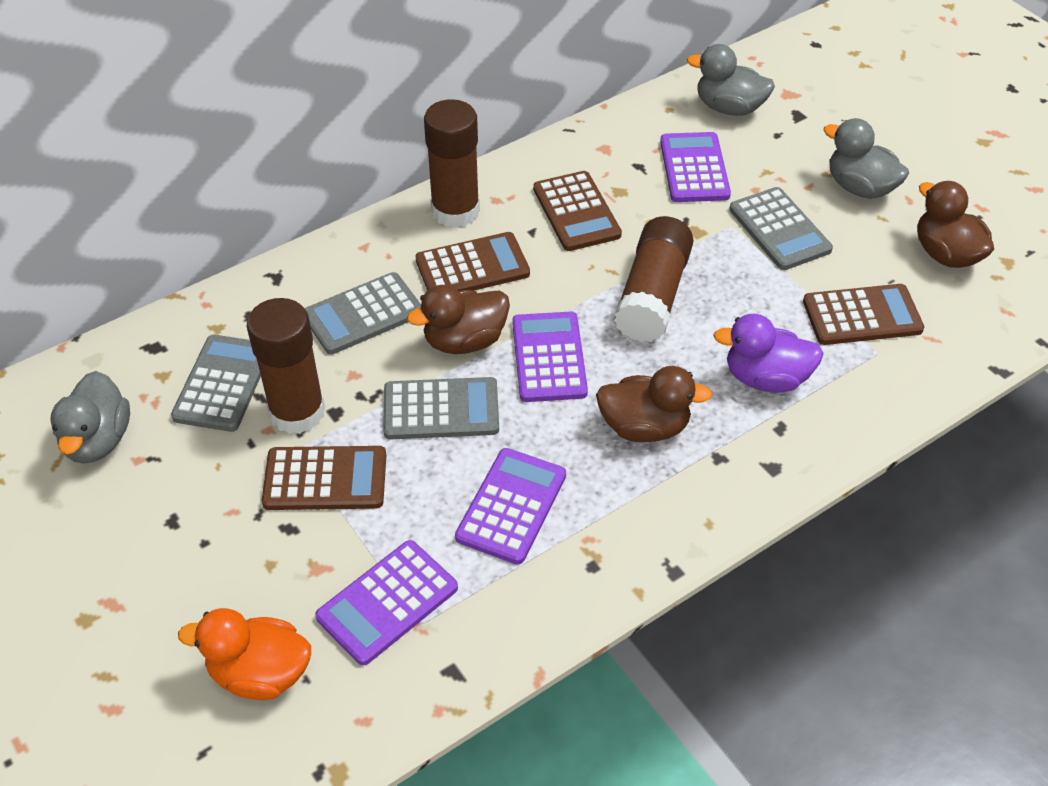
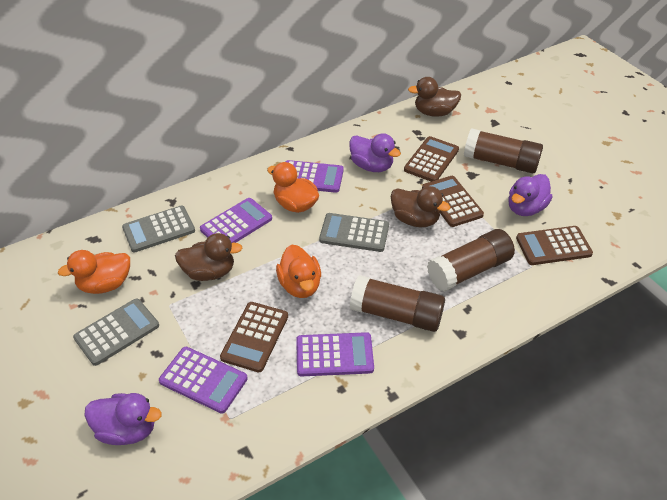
grey calculator: [171,335,261,432] [304,272,421,354] [383,377,499,440] [729,187,833,270] = 4 -> [73,298,159,366] [122,206,195,252] [319,213,389,252] = 3
grey duck: [50,371,130,464] [687,44,775,116] [823,118,909,199] = 3 -> none = 0
orange duck: [178,608,311,700] = 1 -> [58,250,130,294] [267,162,319,213] [276,245,321,298] = 3
purple duck: [713,314,824,392] = 1 -> [84,393,162,445] [349,133,401,172] [508,174,553,216] = 3

